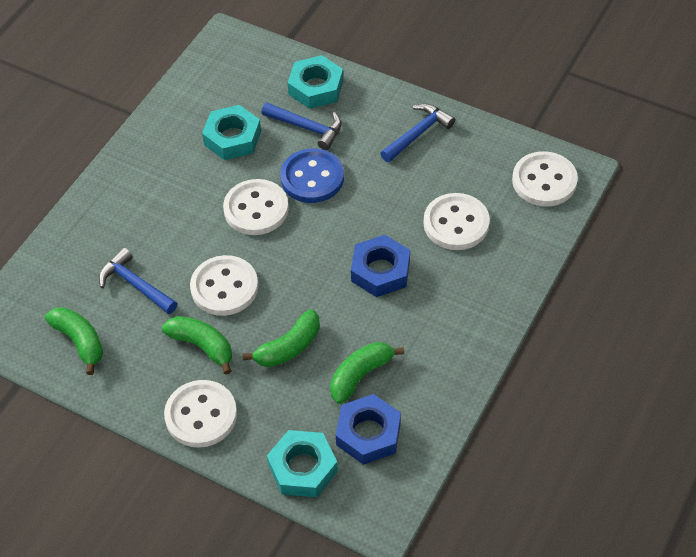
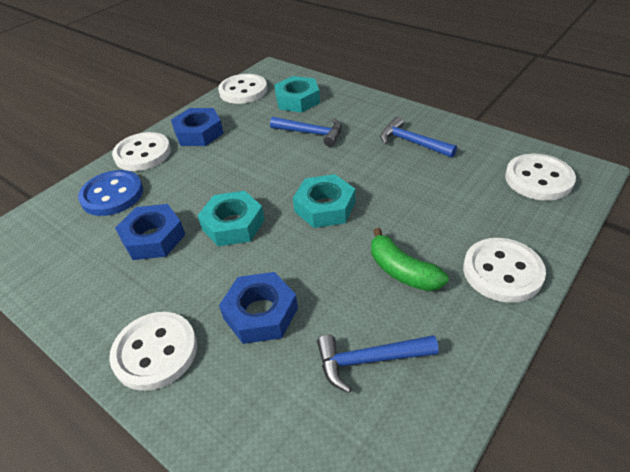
blue nut: [336,394,401,465] [351,235,410,297] = 2 -> [115,204,185,260] [171,108,224,146] [219,272,298,344] = 3
green banana: [45,307,103,375] [162,316,232,374] [243,310,320,367] [330,342,404,404] = 4 -> [371,228,449,291] = 1

